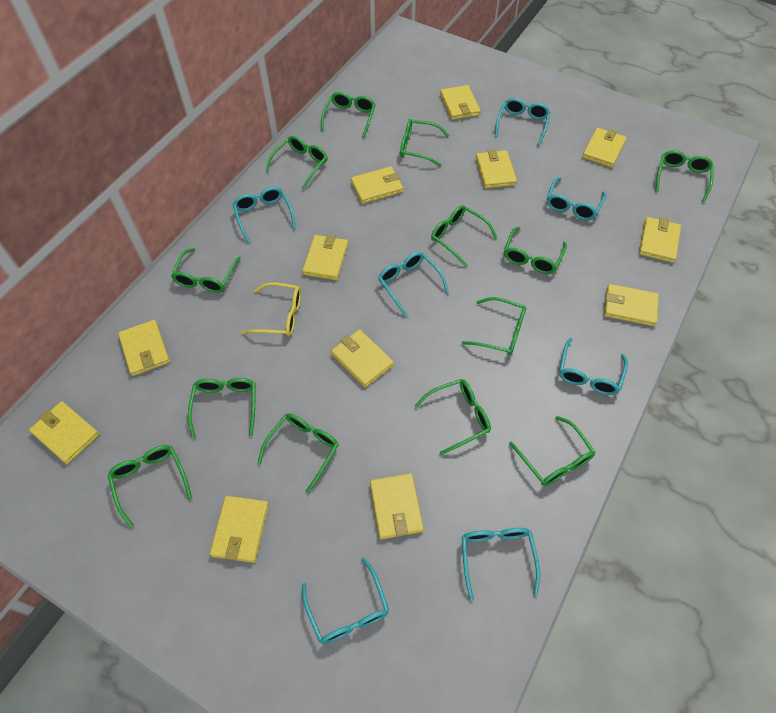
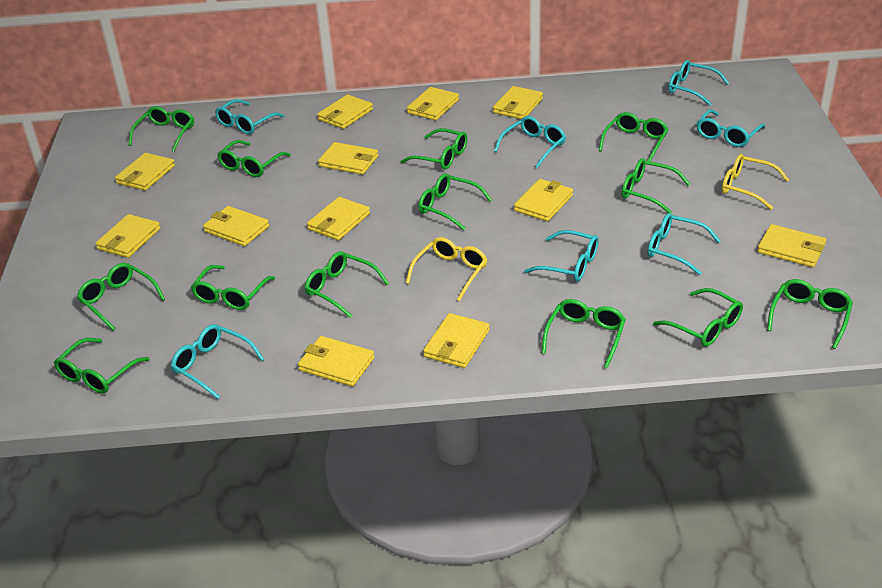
yellow glasses: [241,282,301,336] = 1 -> [406,237,487,301] [722,154,789,210] = 2

